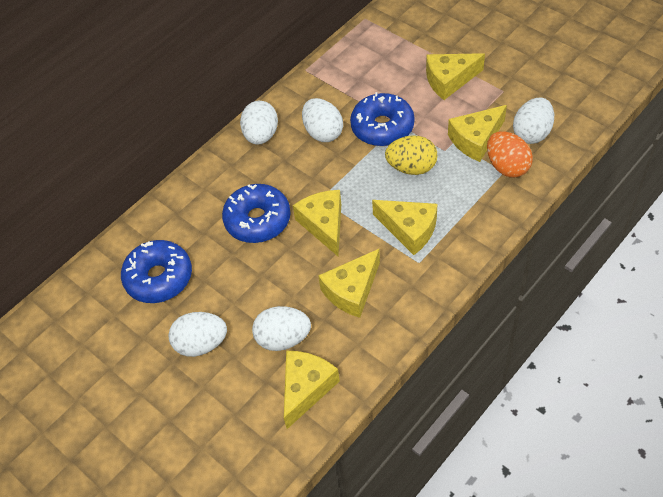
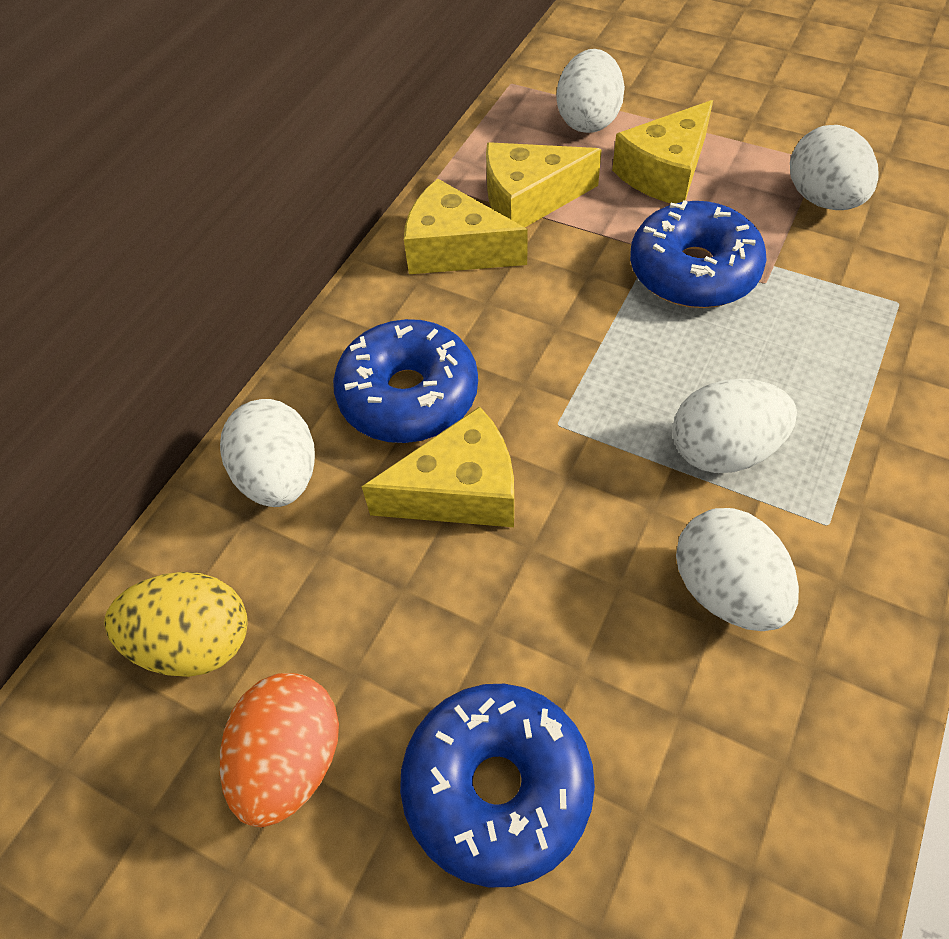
yellow cheese: [284,351,340,429] [293,190,341,256] [318,249,380,318] [372,200,437,255] [426,53,485,100] [448,105,507,162] = 6 -> [362,407,514,527] [404,179,528,274] [486,142,602,227] [612,100,713,203] = 4

